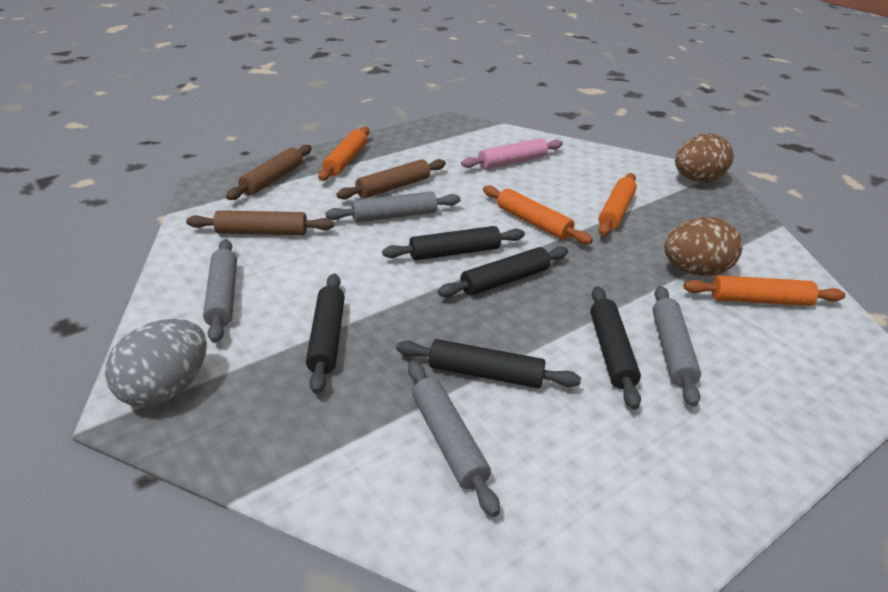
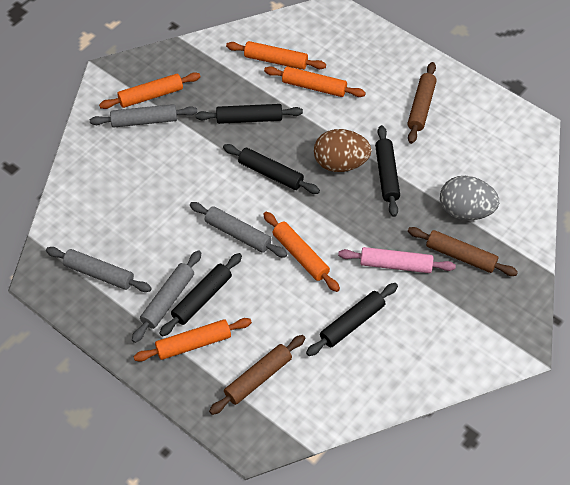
brown egg: [665,217,743,276] [675,134,734,182] = 2 -> [314,129,372,172] = 1
orange rolling pin: [318,126,370,181] [483,185,593,244] [598,173,637,236] [684,275,845,306] = 4 -> [99,72,201,109] [133,318,252,362] [226,41,326,70] [263,212,340,292] [264,66,366,97] = 5

